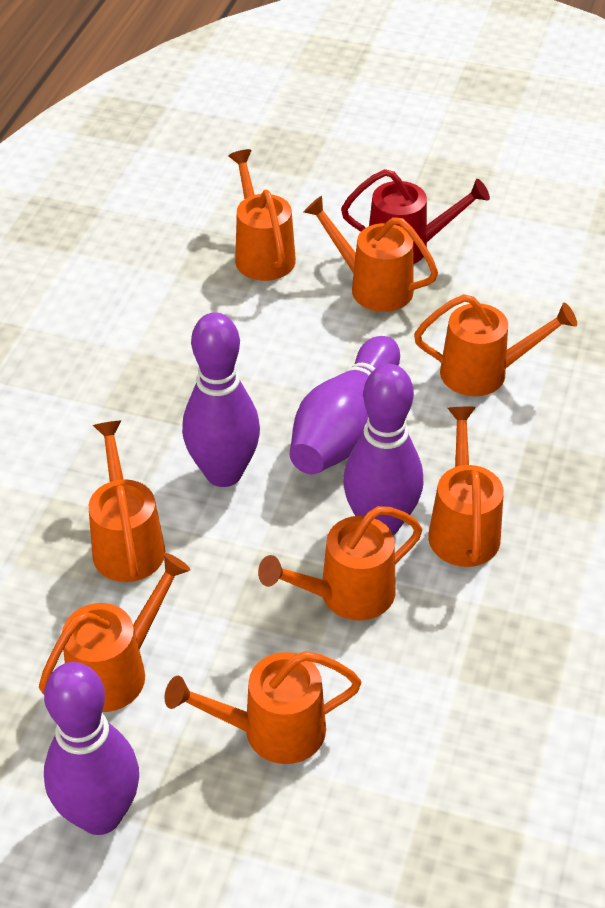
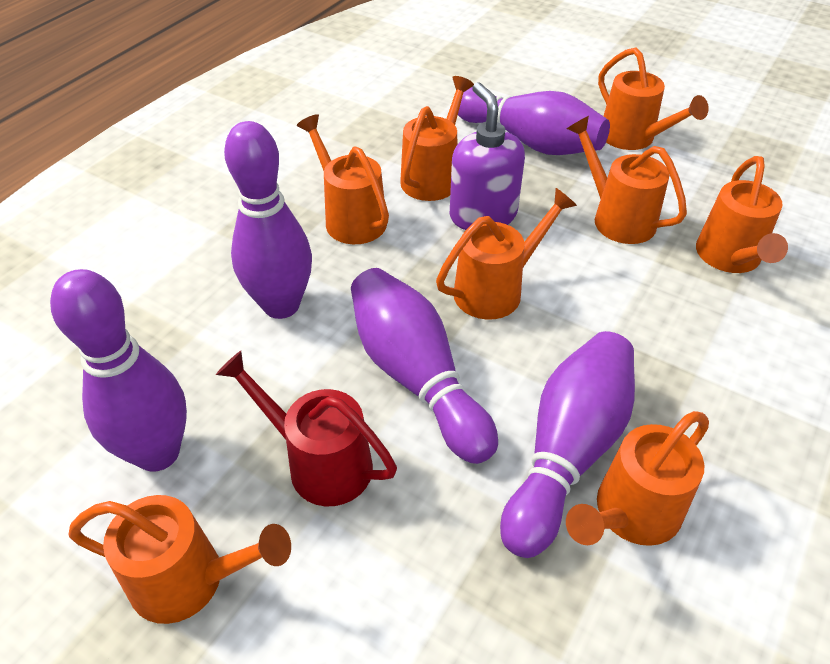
purple bowling pin: [44,662,139,835] [182,313,260,487] [290,336,400,474] [343,364,423,535] = 4 -> [50,269,187,472] [224,121,312,319] [351,268,498,464] [458,87,610,155] [500,331,635,558] = 5
purple soap dispenser: none = 0 -> [450,82,525,230] = 1

